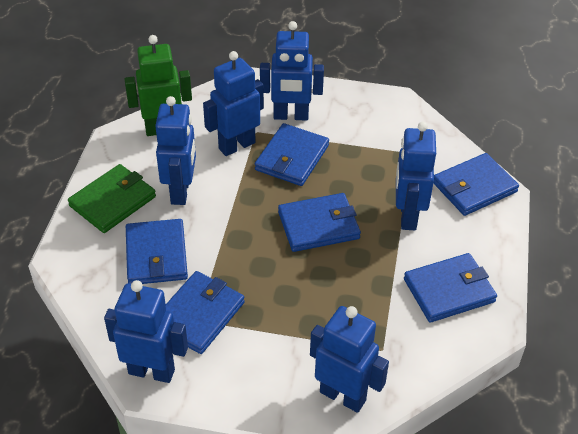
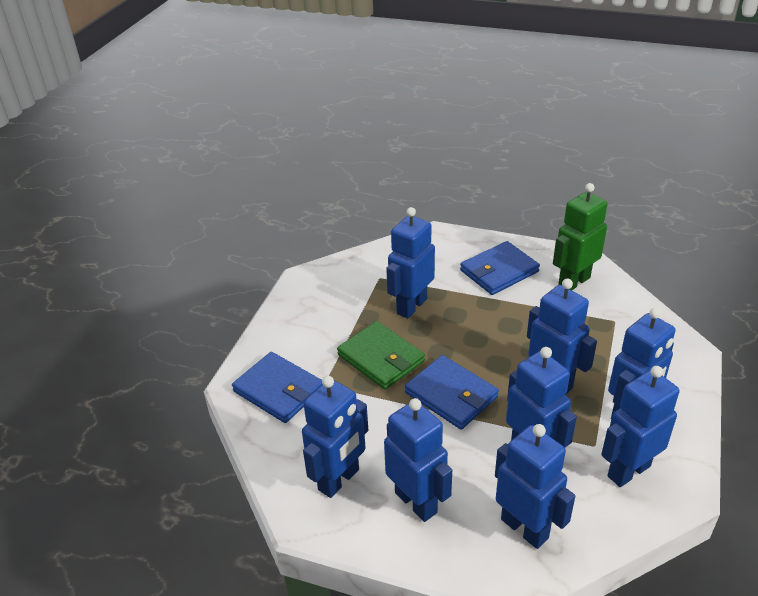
blue robot: [104,280,188,383] [155,96,196,205] [203,51,264,156] [260,21,324,121] [310,306,389,413] [396,122,436,230] = 6 -> [302,376,368,498] [384,398,452,522] [386,207,435,318] [495,424,575,549] [506,347,577,447] [527,279,597,395] [601,366,679,487] [608,308,676,419] = 8
blue wallet: [126,219,188,284] [166,271,245,354] [255,123,329,186] [278,193,361,252] [404,253,497,322] [433,153,519,216] = 6 -> [232,352,322,423] [405,355,499,430] [460,241,540,295] = 3

